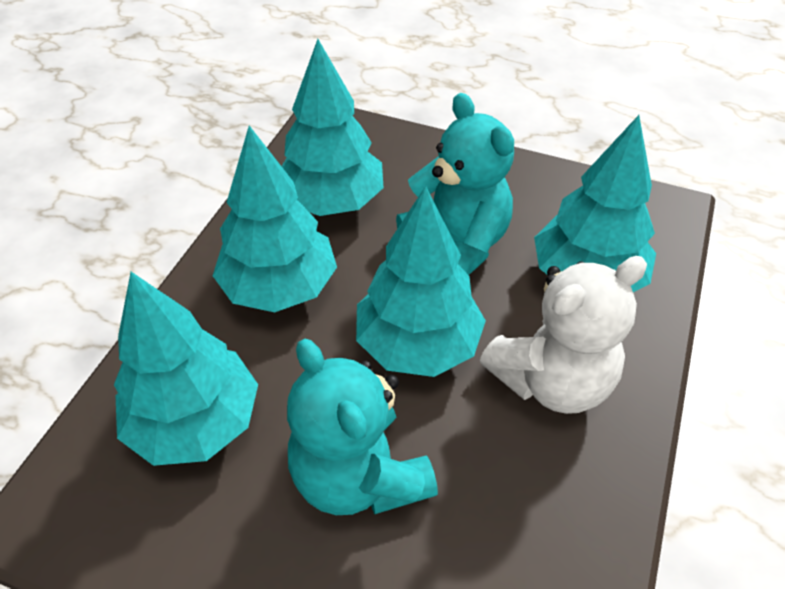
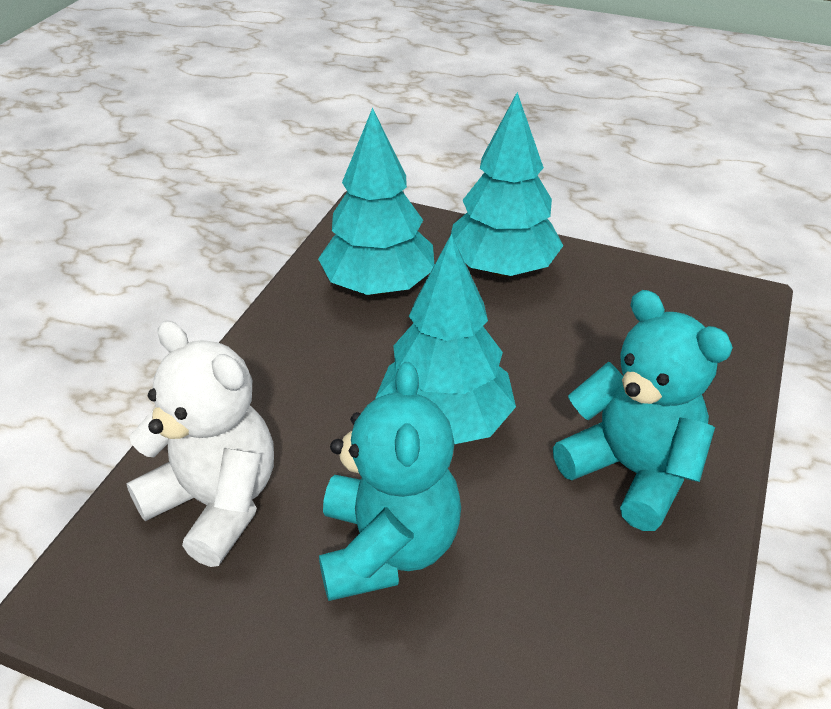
turquoise tree: [114,272,258,466] [213,126,337,312] [282,39,383,216] [356,186,486,377] [534,115,656,292] = 5 -> [318,107,434,295] [375,234,516,444] [451,92,563,277] = 3

